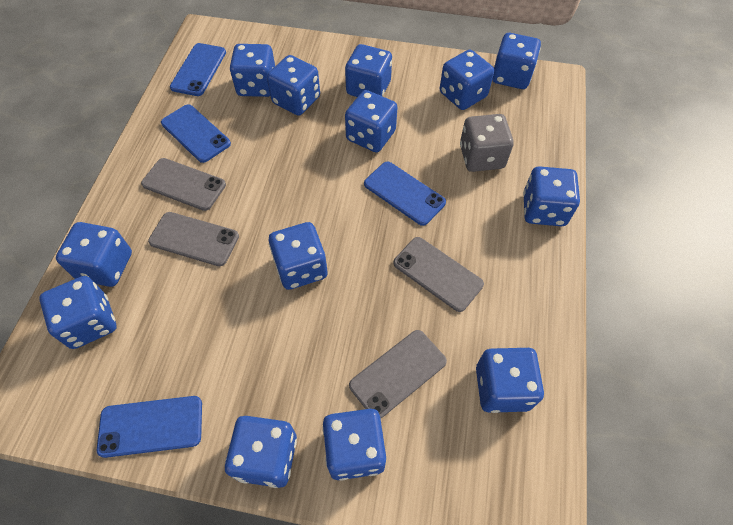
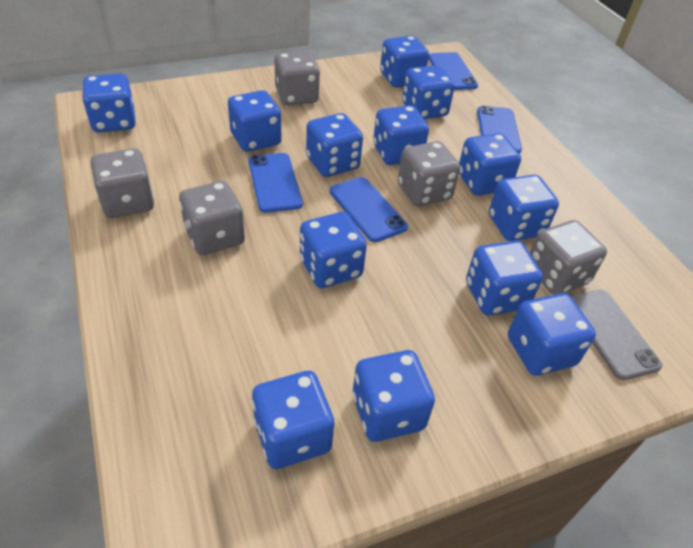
grey dice: [460,114,514,172] = 1 -> [90,148,154,218] [179,181,245,255] [275,51,320,105] [398,141,460,206] [530,220,607,295] = 5
grey phone: [141,158,226,211] [148,212,239,266] [349,330,447,418] [393,237,484,312] = 4 -> [571,290,662,380] = 1

